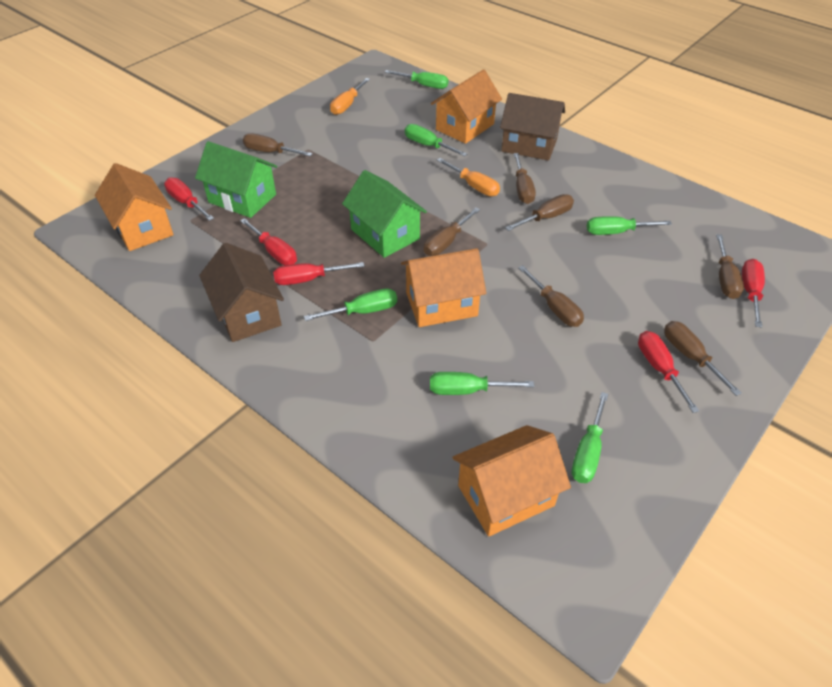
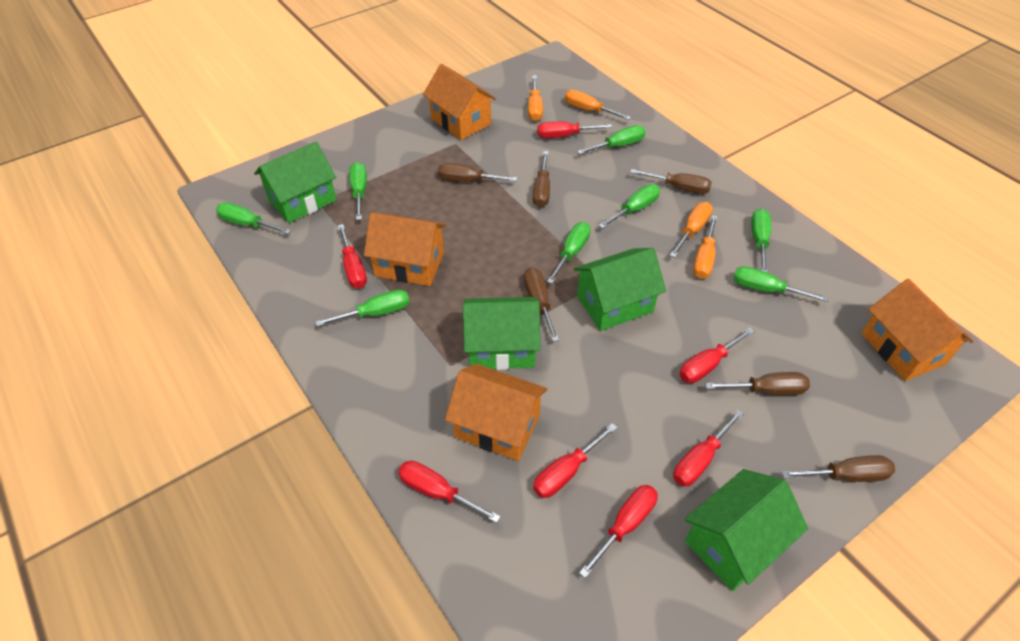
brown house: [199,243,284,342] [500,93,565,161] = 2 -> none = 0
brown screwdriver: [243,133,313,156] [424,207,480,256] [505,194,574,231] [513,153,536,204] [518,265,584,327] [664,321,742,396] [716,234,744,299] = 7 -> [438,163,517,182] [524,268,559,342] [533,151,550,207] [630,169,712,194] [705,372,810,395] [781,455,895,482] = 6
green house: [195,141,277,218] [342,170,427,258] = 2 -> [254,142,336,223] [463,297,540,370] [574,248,666,331] [684,469,808,591] = 4
green screwdriver: [304,289,397,321] [385,70,448,89] [405,124,467,156] [430,372,534,395] [572,392,608,483] [587,216,672,235] = 6 -> [216,202,291,234] [315,289,409,326] [349,162,367,220] [547,222,591,284] [577,125,646,154] [599,184,660,229] [734,266,829,302] [751,209,771,273] = 8
orange screwdriver: [330,78,370,115] [437,158,500,196] = 2 -> [528,76,543,121] [565,90,631,120] [670,202,713,258] [693,215,718,279] = 4
red screwdriver: [164,177,214,221] [240,218,297,265] [273,262,364,285] [638,331,699,413] [742,259,765,328] = 5 -> [338,224,367,288] [398,461,501,523] [533,423,617,498] [537,122,612,138] [579,485,658,578] [673,410,744,486] [679,328,755,383] = 7

